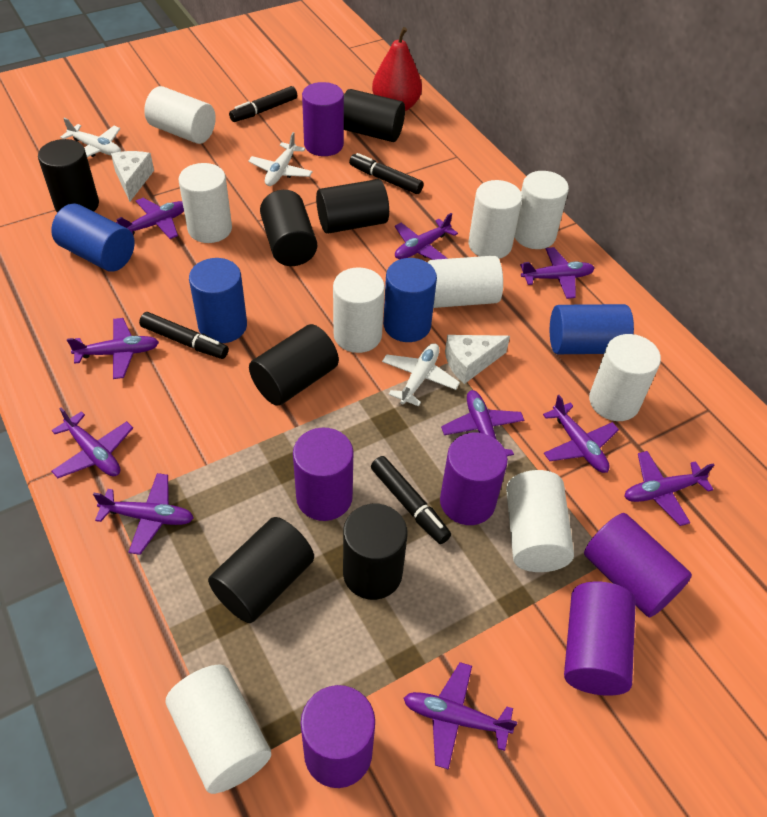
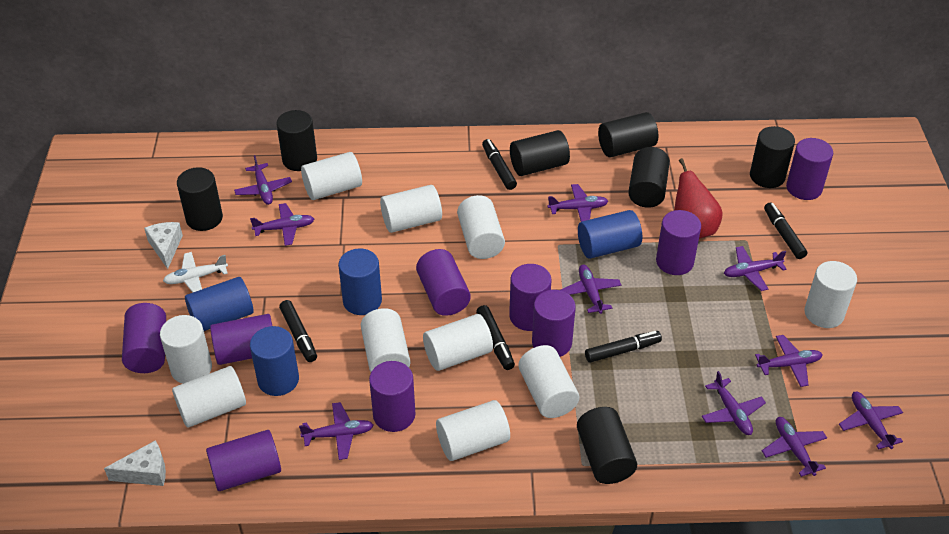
black marker: [139,312,229,359] [229,86,297,122] [349,153,424,194] [371,456,451,544] = 4 -> [279,300,317,362] [476,305,515,370] [482,139,517,190] [585,331,662,363] [764,202,807,259] = 5
purple cylinder: [293,428,354,521] [301,685,375,788] [302,82,344,156] [440,433,508,525] [564,582,636,696] [584,513,692,617] = 6 -> [122,303,166,373] [206,430,281,491] [210,314,272,365] [369,361,415,432] [416,249,471,316] [509,264,551,331] [532,290,576,357] [656,210,701,275] [786,138,833,200] = 9
white cylinder: [144,86,216,144] [166,665,271,794] [179,163,232,243] [333,267,385,353] [428,256,503,308] [469,180,522,259] [506,470,574,572] [514,171,569,249] [589,334,661,421] = 9 -> [160,315,212,384] [172,366,246,427] [301,152,362,200] [361,308,410,372] [380,185,442,233] [423,314,493,371] [436,400,510,461] [457,195,505,259] [518,345,579,418] [804,261,857,328] = 10
white plane: [60,118,121,157] [248,132,313,186] [382,343,460,406] = 3 -> [163,252,228,293] = 1

